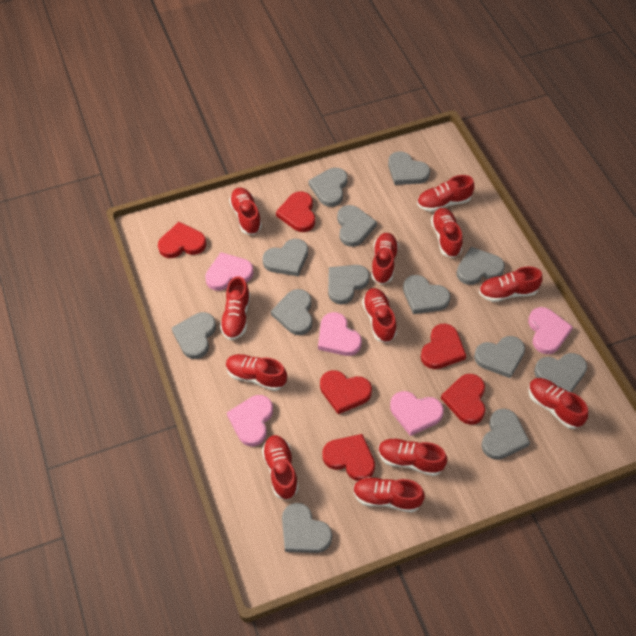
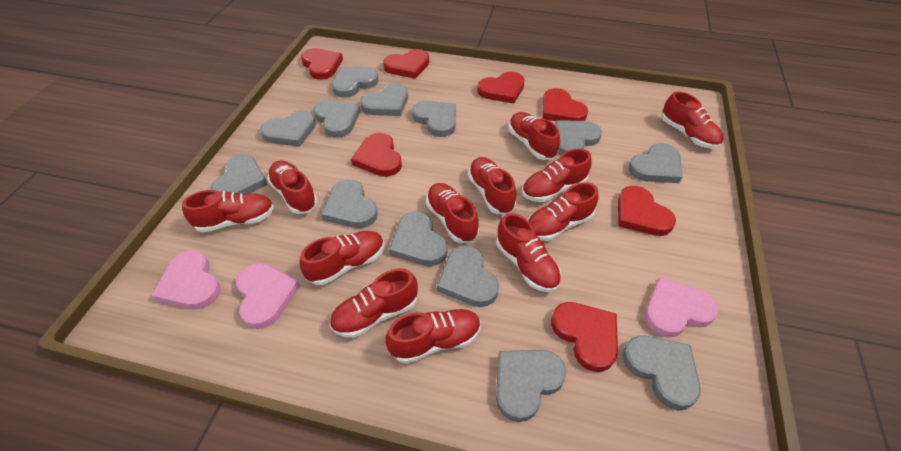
pink heart: [205,252,254,291] [227,395,273,446] [318,312,362,356] [390,391,444,436] [528,307,573,354] = 5 -> [151,250,221,310] [236,263,300,329] [645,277,719,338] = 3
red heart: [158,222,206,258] [276,191,315,232] [320,370,372,414] [322,434,375,481] [421,324,466,369] [441,374,485,425] = 6 -> [301,48,343,80] [351,133,402,177] [383,49,429,79] [477,72,525,104] [543,88,588,121] [551,302,618,372] [618,186,676,236] = 7

